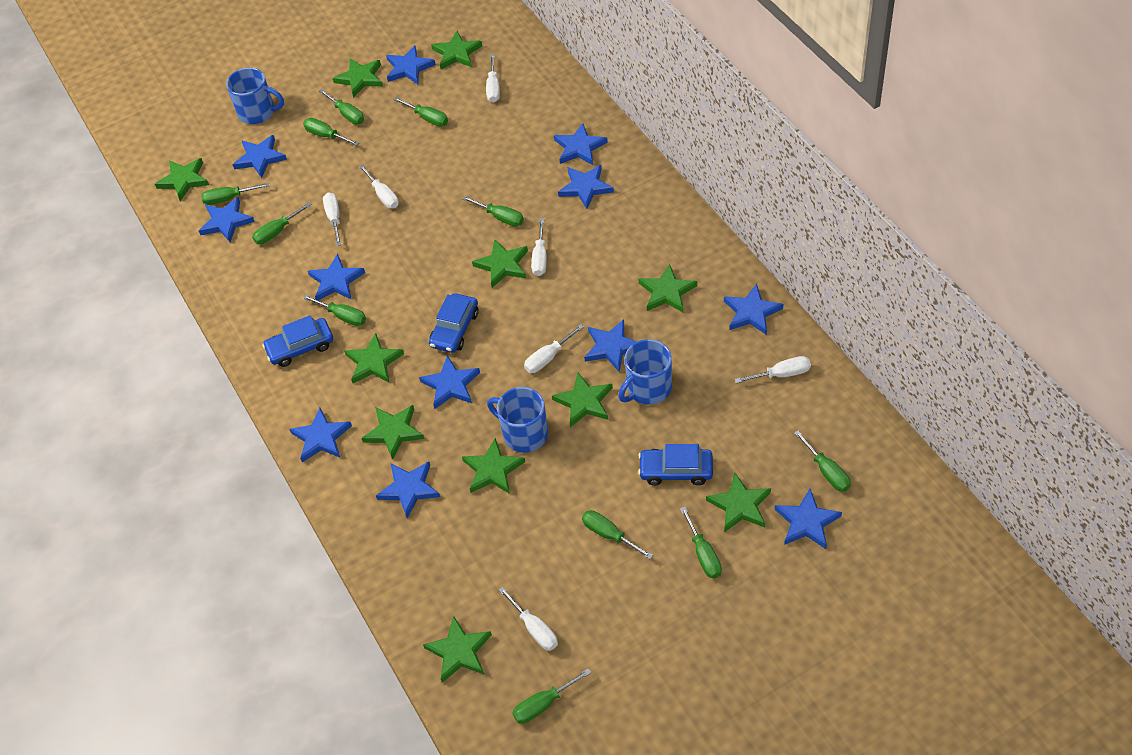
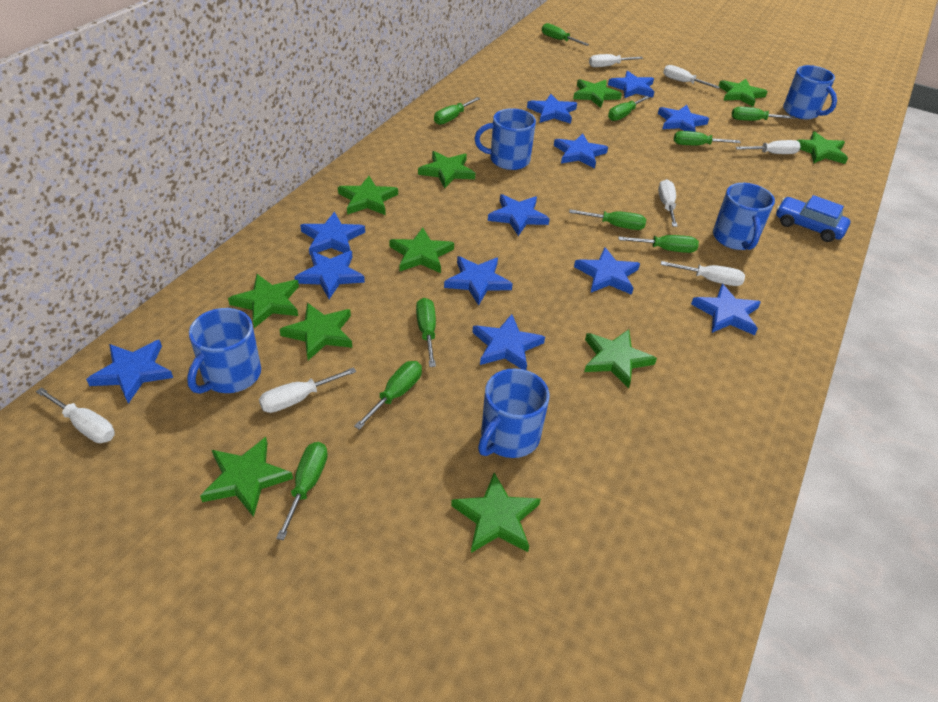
blue car: [262,315,333,367] [429,293,479,353] [638,444,713,486] = 3 -> [776,195,850,242] = 1
blue mug: [226,68,284,124] [487,387,548,453] [618,339,672,405] = 3 -> [187,308,261,394] [474,108,536,170] [478,368,549,458] [713,183,775,250] [783,65,837,120] = 5
green screwdriver: [201,183,269,205] [252,202,312,244] [303,118,359,146] [303,295,366,326] [319,89,364,124] [393,97,448,127] [462,196,524,226] [512,669,591,724] [582,510,653,559] [680,507,722,578] [794,431,851,492] = 11 -> [276,442,328,540] [354,361,422,430] [416,298,436,367] [434,97,481,125] [542,23,589,46] [569,209,646,230] [608,96,650,121] [618,235,699,253] [674,131,741,145] [732,107,795,121] = 10

